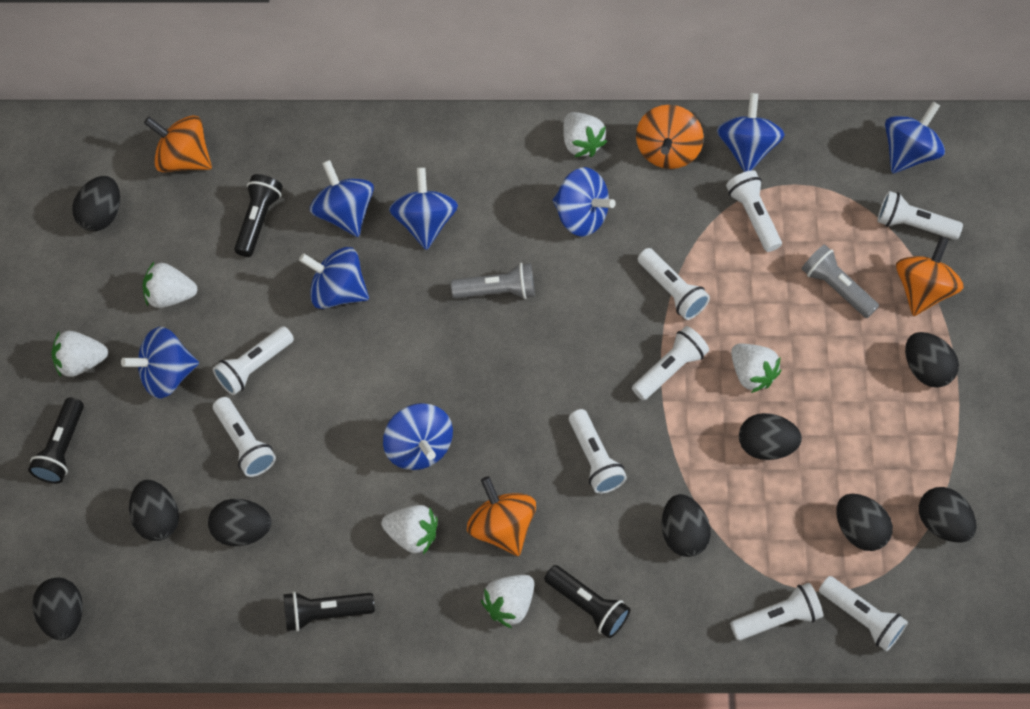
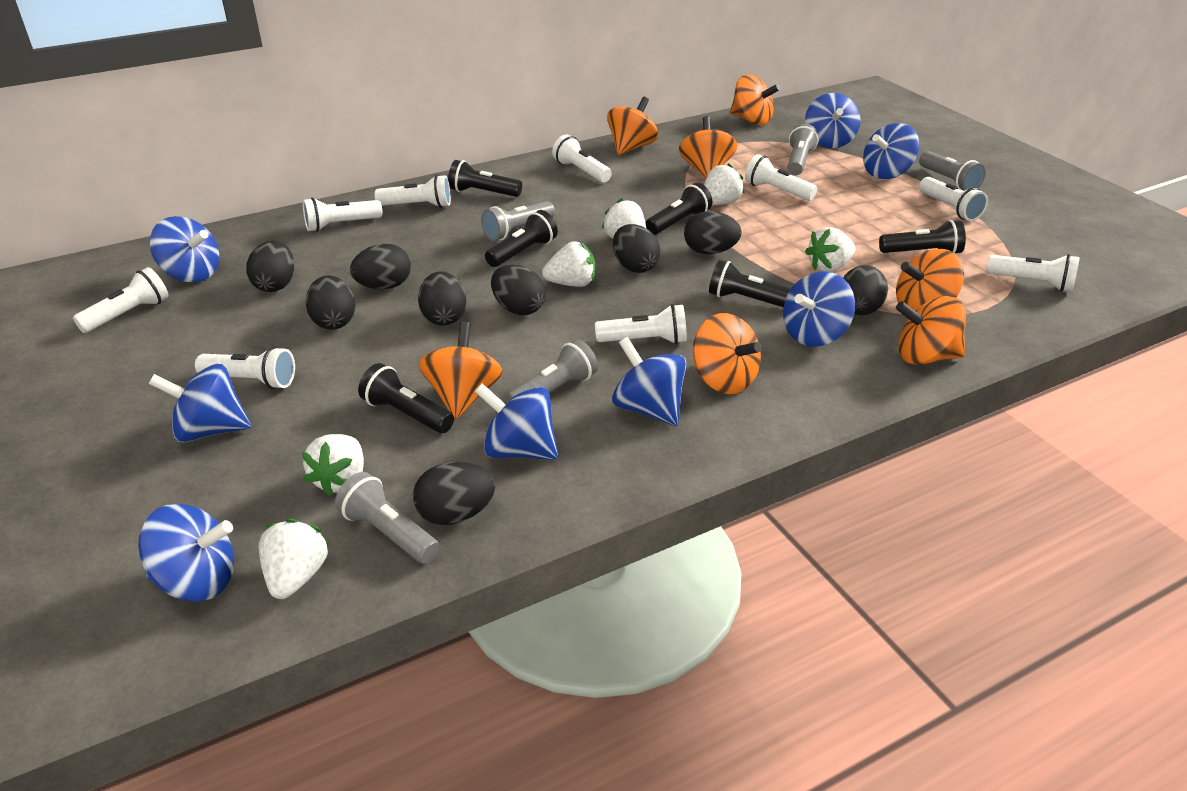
black flashlight: [28,397,84,484] [234,174,283,257] [284,592,375,632] [544,565,631,638] = 4 -> [358,363,454,433] [448,160,522,197] [485,210,558,267] [645,183,712,235] [709,260,791,307] [879,220,966,253] = 6
grey flashlight: [451,263,535,299] [802,245,879,318] = 2 -> [335,472,439,564] [481,201,555,241] [506,339,598,402] [787,124,819,175] [919,151,986,191] = 5
orange spinning top: [144,115,212,172] [467,476,536,556] [636,105,704,169] [896,236,964,316] = 4 -> [418,321,503,419] [607,97,658,155] [679,116,737,178] [693,313,762,394] [730,74,781,125] [896,249,964,311] [896,296,966,365] = 7

